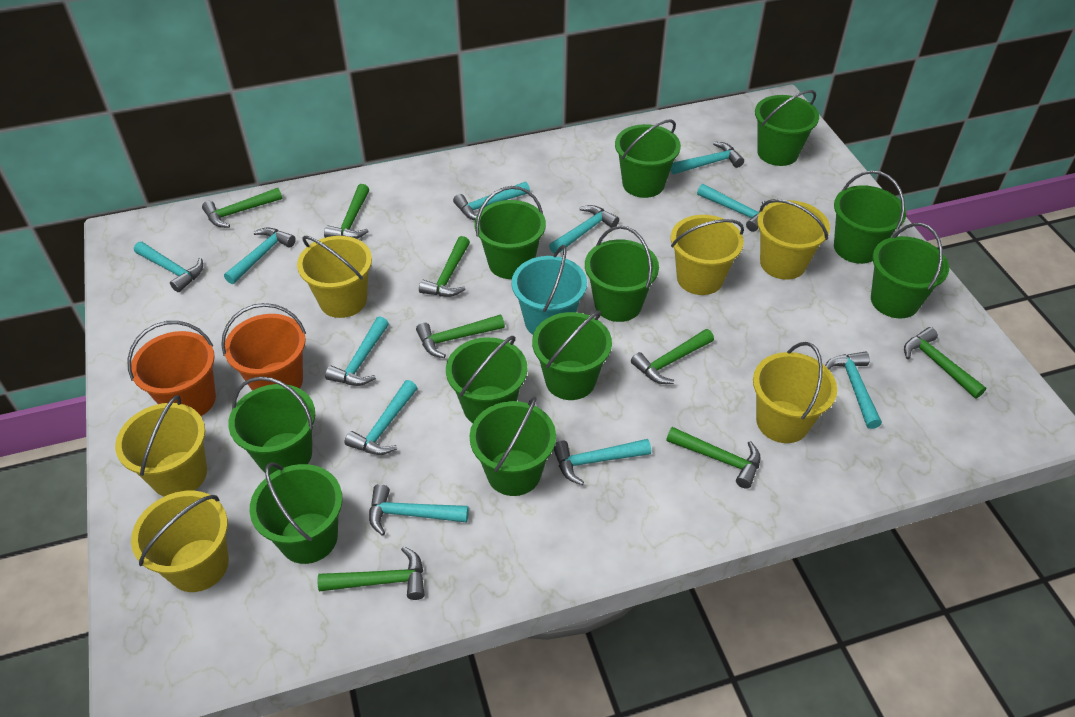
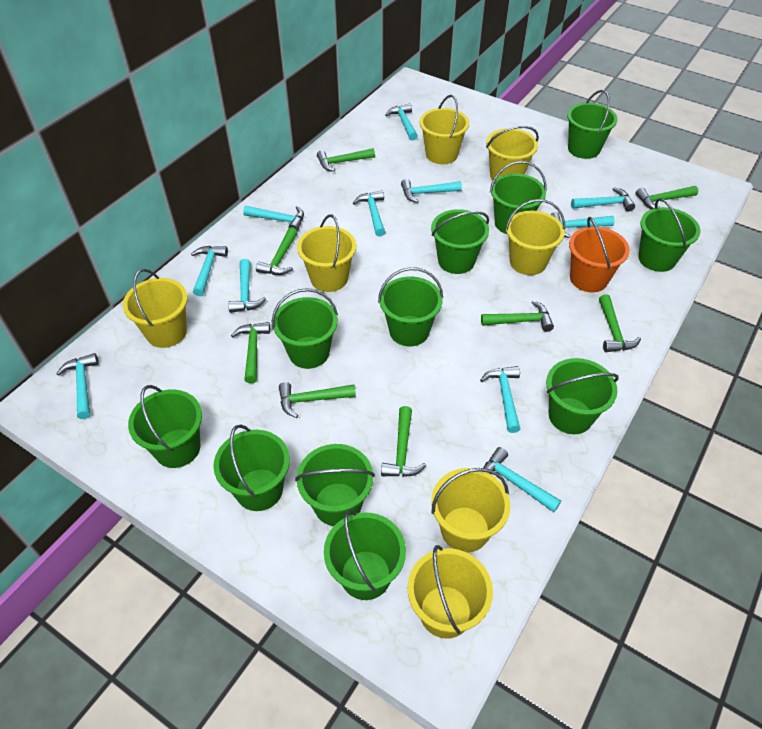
orange bucket: [127,321,216,416] [221,303,306,391] = 2 -> [569,217,630,292] = 1
turquoise bucket: [512,245,587,335] = 1 -> none = 0
yellow bucket: [115,395,207,497] [131,491,229,592] [297,236,372,318] [671,215,744,295] [753,342,837,443] [757,199,830,280] = 6 -> [123,269,188,348] [297,214,356,292] [408,545,493,639] [419,95,469,164] [431,468,510,552] [486,126,539,180] [505,199,565,275] = 7

